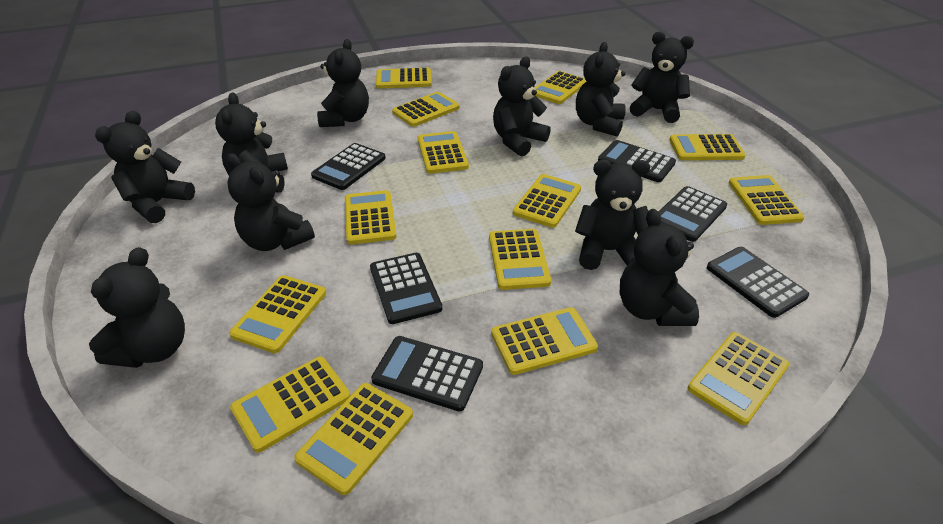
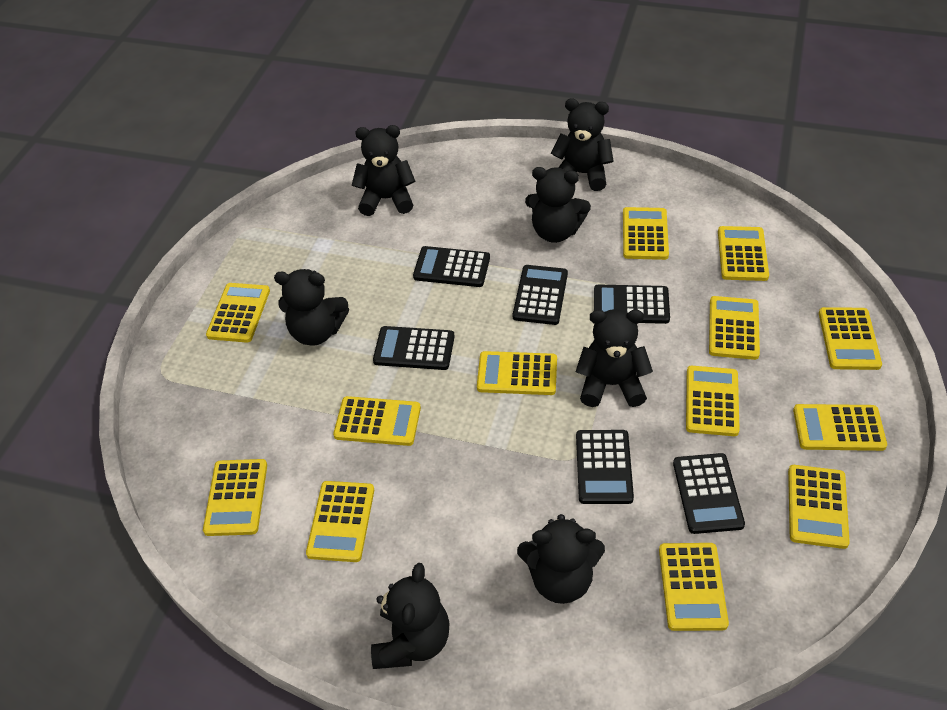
black teddy bear: [89,247,185,368] [95,111,195,223] [215,92,288,193] [227,153,315,251] [317,39,369,127] [493,56,551,156] [575,160,650,270] [576,42,626,136] [620,209,699,326] [630,32,694,123] = 10 -> [274,269,349,346] [352,125,416,216] [371,563,450,669] [517,514,605,604] [525,167,591,243] [551,98,614,191] [576,309,653,407] = 7
yellow calculator: [229,275,326,353] [230,356,351,453] [294,383,413,495] [345,190,397,245] [376,68,432,89] [392,92,460,127] [418,131,469,174] [489,229,551,290] [491,307,598,375] [513,174,581,228] [534,71,586,104] [669,134,745,160] [688,332,789,425] [729,175,804,225] = 14 -> [203,459,267,536] [206,283,270,343] [306,481,374,562] [333,396,421,446] [477,351,557,395] [623,207,669,260] [659,543,729,631] [686,366,740,436] [709,296,760,360] [718,226,769,281] [788,465,850,549] [793,404,887,451] [819,307,882,370] = 13

